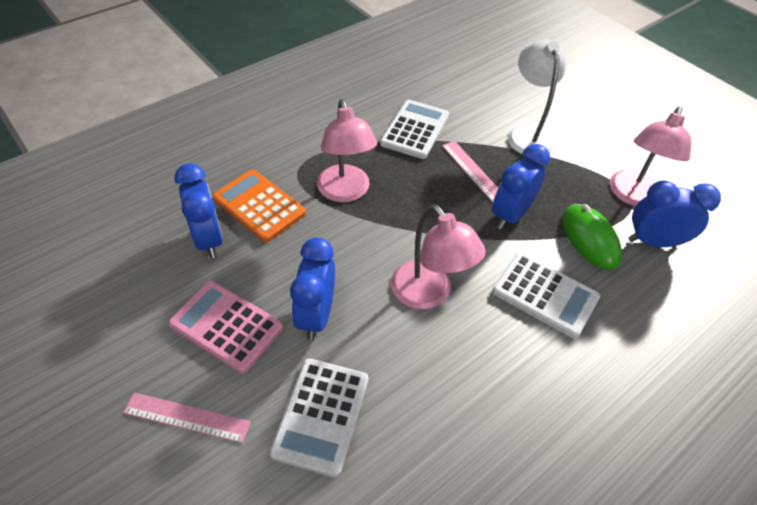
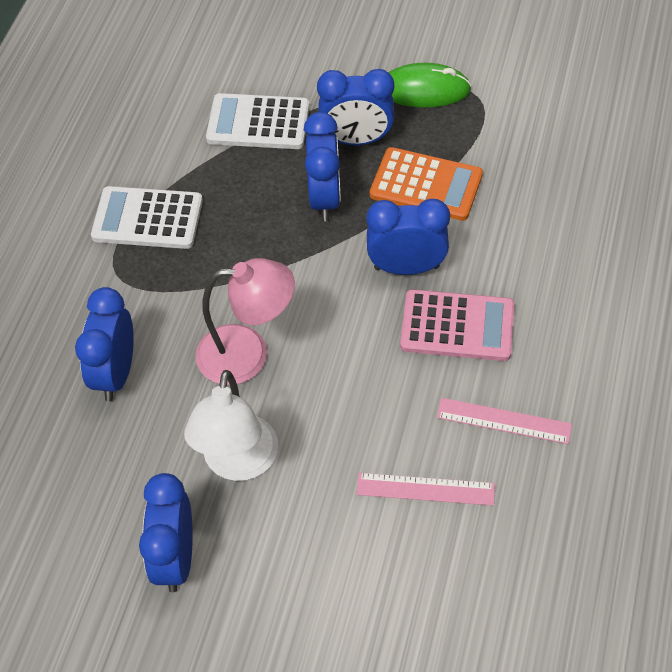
blue clock: [174,163,223,259] [290,237,335,340] [492,144,550,230] [628,181,721,247] = 4 -> [75,287,134,401] [139,473,193,592] [304,112,341,221] [317,69,394,145] [366,199,450,275] = 5
pink lamp: [317,99,377,202] [391,204,486,309] [610,107,691,206] = 3 -> [195,258,295,385] = 1
white calculator: [269,358,369,477] [380,100,449,159] [492,253,600,338] = 3 -> [91,186,203,249] [206,93,309,149] = 2

